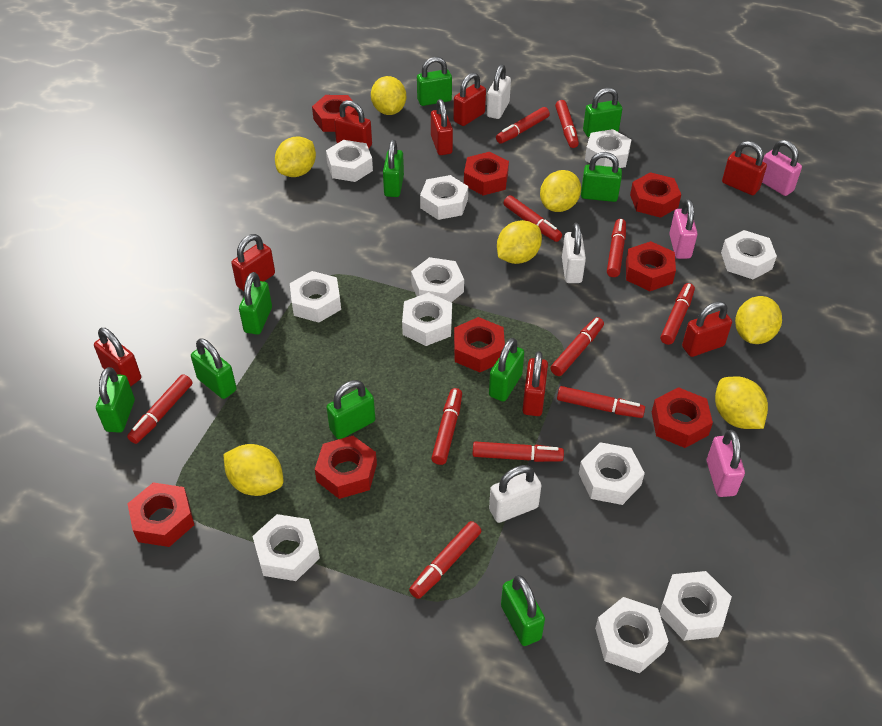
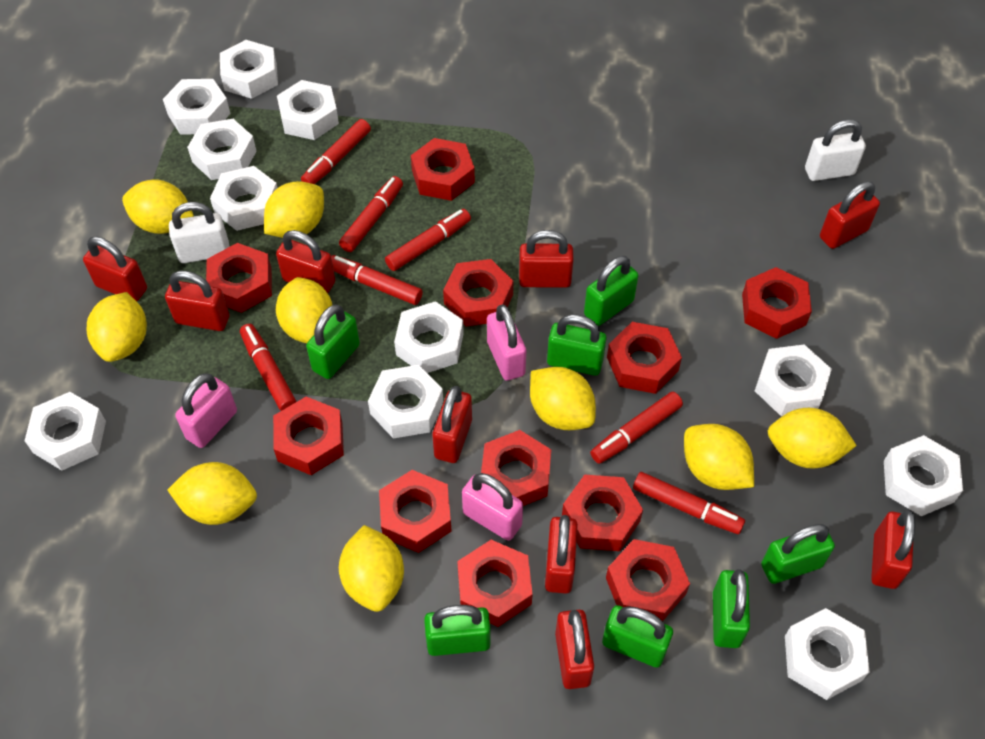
green padlock: [96,367,135,433] [191,339,237,399] [239,272,272,335] [326,380,375,439] [383,140,404,197] [417,57,452,106] [489,338,524,402] [501,575,545,646] [581,152,622,202] [583,88,622,137] = 10 -> [306,304,360,379] [424,605,490,656] [547,314,607,376] [584,256,638,326] [602,605,673,668] [713,569,750,648] [761,524,835,584] = 7
red marker: [127,374,192,444] [409,521,481,599] [431,388,462,465] [473,442,564,462] [496,107,550,144] [503,195,562,242] [550,317,604,376] [555,100,579,148] [557,386,645,418] [607,219,626,277] [660,283,695,345] = 11 -> [240,324,296,411] [301,119,371,184] [331,255,423,305] [339,176,403,252] [385,209,471,271] [590,392,683,464] [633,472,745,534] = 7
red nut: [127,483,194,547] [312,95,359,132] [315,436,377,499] [454,317,505,372] [464,152,509,196] [626,241,676,291] [630,172,681,218] [652,387,713,448] = 8 -> [206,243,272,313] [273,397,344,475] [379,470,452,553] [411,138,475,201] [443,259,513,326] [457,540,533,627] [481,430,551,506] [562,475,643,551] [606,539,690,622] [607,322,682,394] [742,267,812,339] = 11
red padlock: [94,328,141,387] [231,234,275,291] [334,100,372,148] [431,99,453,155] [454,73,486,126] [523,351,548,416] [682,301,732,357] [722,141,767,195] = 8 -> [83,236,147,301] [165,271,229,331] [276,230,335,293] [432,386,472,463] [519,230,574,288] [545,515,578,594] [555,610,594,689] [820,181,880,249] [871,510,915,589] = 9
white padlock: [487,64,511,119] [489,465,542,523] [562,223,586,283] = 3 -> [169,202,229,263] [805,119,866,181] = 2
yellow lemon: [224,444,283,496] [275,136,316,177] [371,76,406,115] [497,220,542,264] [540,170,581,212] [715,377,768,429] [735,296,782,344] = 7 -> [87,292,147,362] [122,179,194,234] [168,462,257,525] [264,181,324,238] [276,277,332,343] [339,525,404,612] [530,367,596,430] [684,424,754,490] [768,408,857,469] = 9

